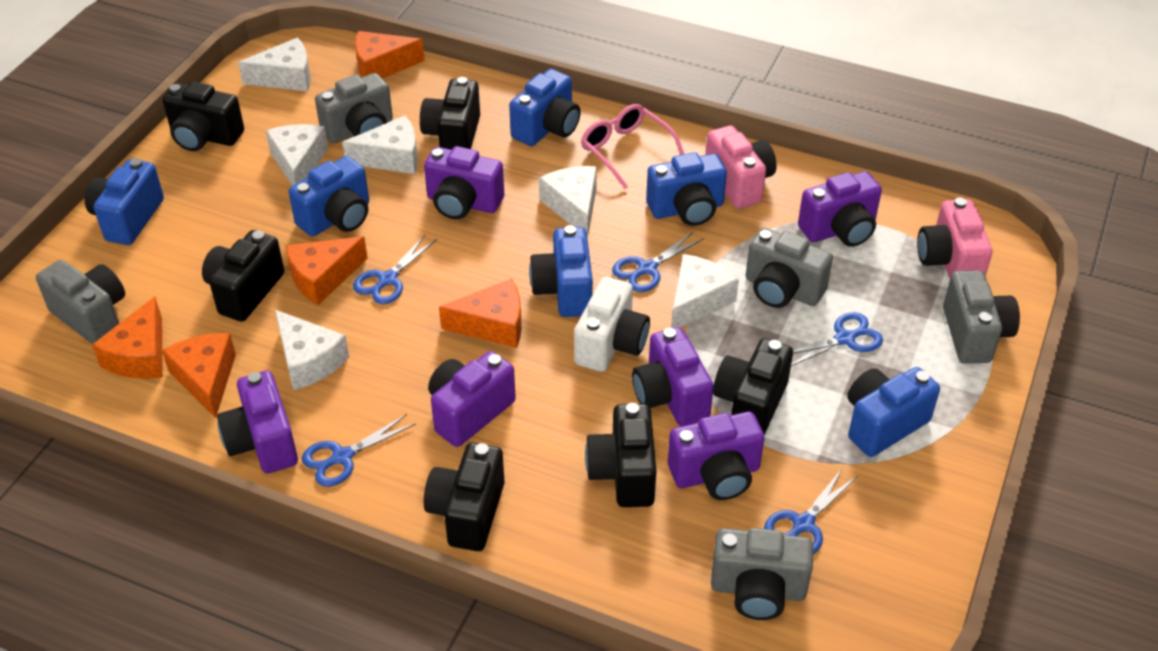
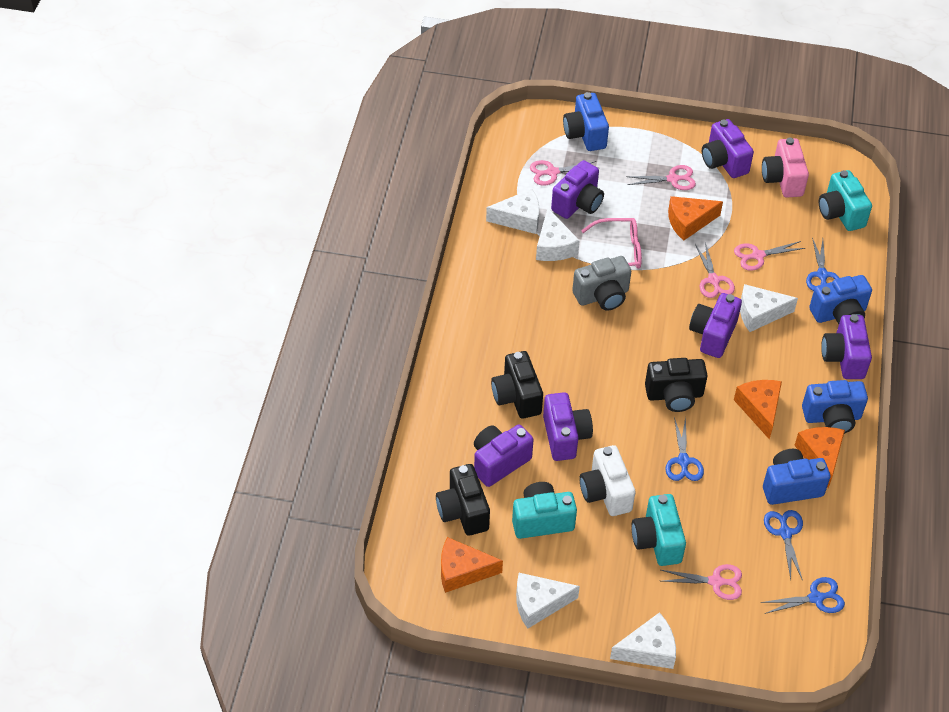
black camera: [163,82,244,151] [202,230,284,321] [420,77,480,150] [424,443,505,551] [585,403,657,507] [713,338,793,435] = 6 -> [436,464,490,536] [491,351,543,419] [645,358,708,412] = 3
blue camera: [85,158,164,245] [289,156,369,237] [509,69,581,146] [529,225,593,317] [646,152,727,226] [847,367,940,457] = 6 -> [563,92,609,151] [763,449,830,505] [802,380,868,434] [809,275,872,324] = 4
blue scissors: [302,414,416,487] [353,235,437,304] [612,232,704,292] [764,469,858,555] [791,312,883,366] = 5 -> [665,417,704,481] [761,577,845,614] [764,510,803,581] [806,237,839,291] = 4
grey camera: [36,260,125,344] [315,73,393,144] [711,528,813,620] [746,228,833,308] [943,270,1020,364] = 5 -> [572,256,631,311] = 1
orange cheese: [92,296,163,379] [162,333,236,418] [286,236,368,305] [355,31,425,78] [439,278,522,348] = 5 -> [441,537,503,593] [668,196,723,241] [734,380,782,440] [794,427,845,488] = 4
pink camera: [705,125,777,209] [917,197,993,278] = 2 -> [762,137,809,198] = 1
pink scissors: none = 0 -> [530,160,597,186] [626,165,696,190] [661,564,742,600] [695,242,735,298] [734,241,805,271] = 5
turquoise camera: none = 0 -> [512,482,577,539] [631,494,686,566] [819,170,872,231] = 3
white cheese: [238,38,311,92] [266,124,328,186] [275,310,349,390] [342,116,418,174] [539,166,597,238] [671,254,739,328] = 6 -> [486,189,540,234] [516,573,580,629] [536,208,580,261] [610,612,676,669] [740,284,798,332] = 5

